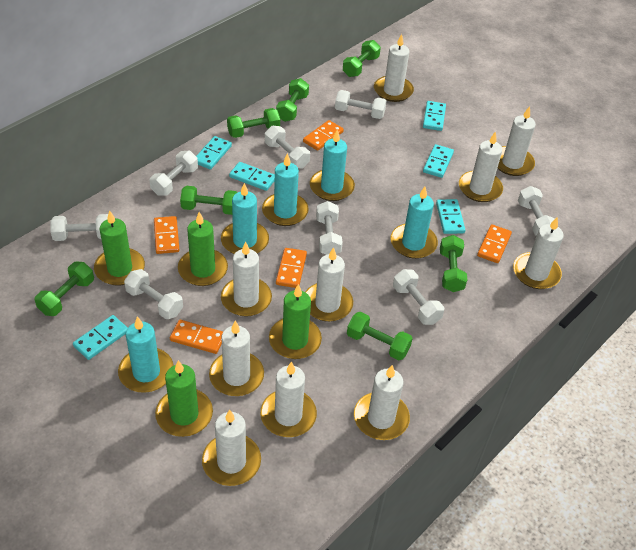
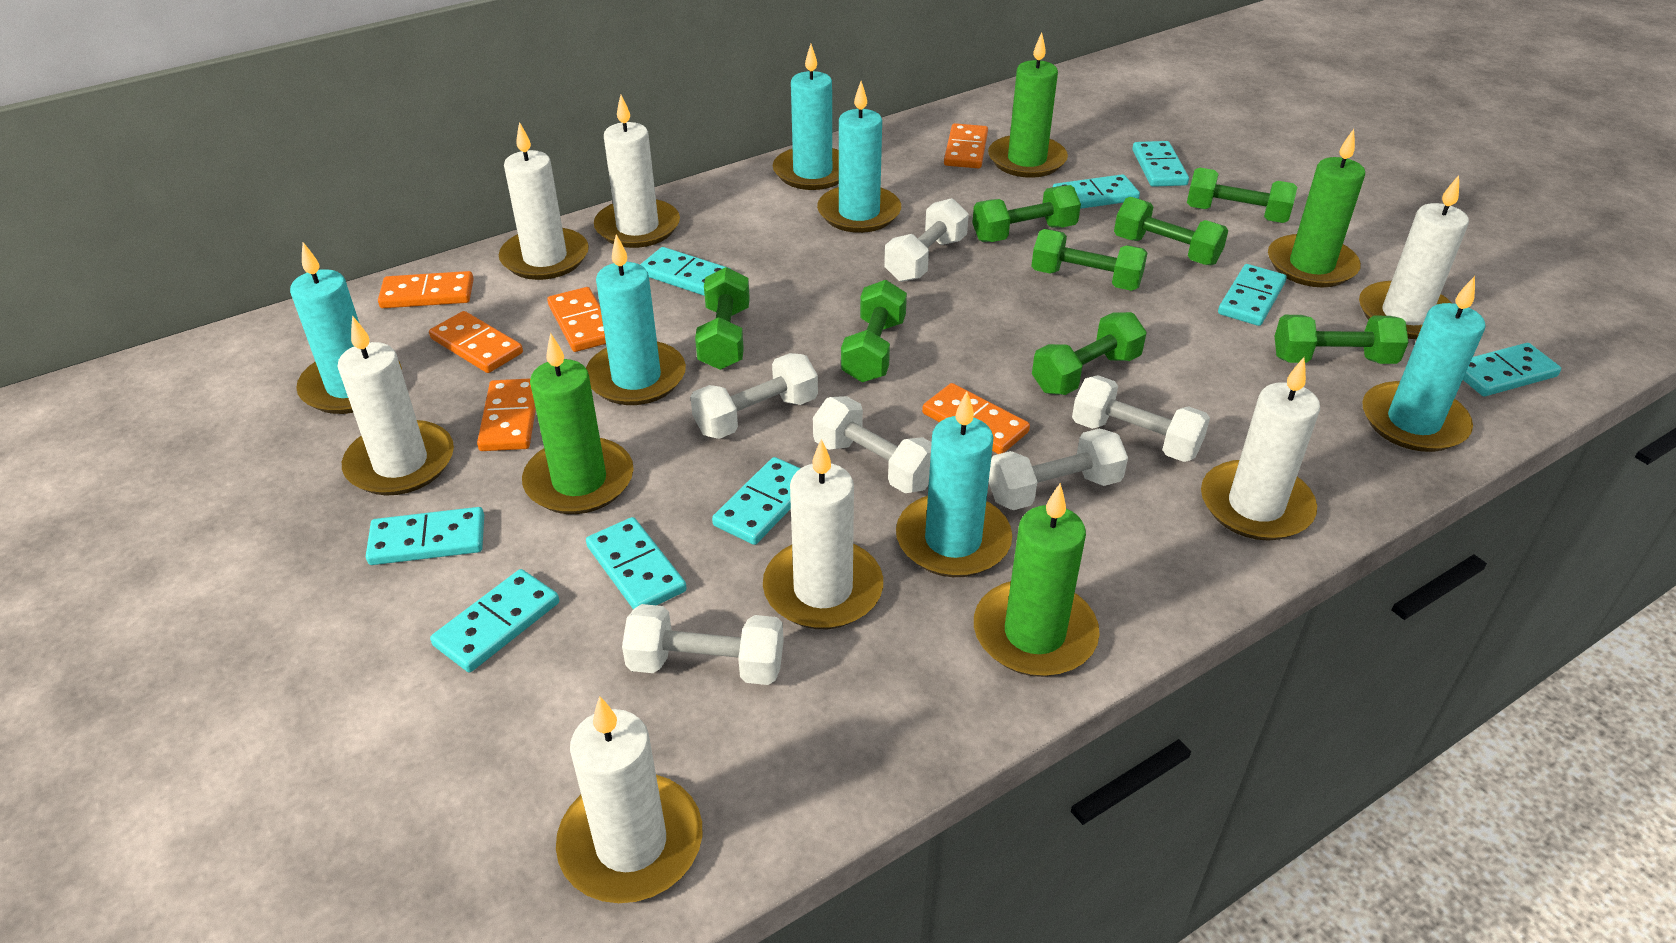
green dumbbell: [34,262,94,316] [180,186,238,215] [227,108,280,138] [276,78,309,122] [343,40,381,77] [347,312,413,360] [440,235,467,292] = 7 -> [695,267,750,370] [841,280,907,382] [972,185,1081,242] [1031,229,1148,291] [1032,312,1147,395] [1114,197,1228,265] [1187,168,1297,223] [1275,315,1408,364] = 8
orange domino: [154,216,179,254] [170,320,223,354] [276,248,307,288] [303,120,344,151] [477,224,512,263] = 5 -> [378,271,474,308] [429,311,523,373] [477,378,536,451] [547,287,606,352] [922,383,1030,454] [944,123,988,169] = 6
turquoise candle: [118,316,174,393] [221,183,269,254] [262,153,309,226] [310,130,355,201] [390,187,438,259] = 5 -> [290,242,402,414] [586,234,686,405] [773,44,839,190] [817,81,901,233] [896,391,1012,577] [1362,276,1485,452] = 6
turquoise domino: [73,315,128,360] [196,136,232,169] [229,162,275,191] [423,101,446,131] [423,144,454,178] [436,199,465,234] = 6 -> [366,507,484,565] [430,569,559,672] [586,517,687,610] [640,247,730,296] [712,457,801,545] [1053,174,1140,209] [1132,141,1189,187] [1218,264,1287,326] [1463,343,1561,396] = 9
white candle: [202,409,261,486] [209,321,264,396] [221,242,272,317] [260,361,317,437] [305,247,353,322] [354,365,410,440] [374,34,414,102] [459,131,503,202] [497,106,536,176] [513,217,564,289] = 10 -> [337,315,454,495] [499,122,589,280] [556,696,702,903] [594,95,680,248] [763,439,883,629] [1201,357,1320,541] [1359,175,1469,339] = 7
white dumbbell: [50,214,108,241] [124,269,183,319] [150,151,198,196] [265,126,310,169] [316,201,343,255] [335,90,387,119] [393,269,444,325] [518,186,555,236] = 8 -> [622,604,784,685] [691,353,818,439] [813,396,932,493] [884,198,969,282] [989,428,1128,510] [1072,375,1210,462] = 6

